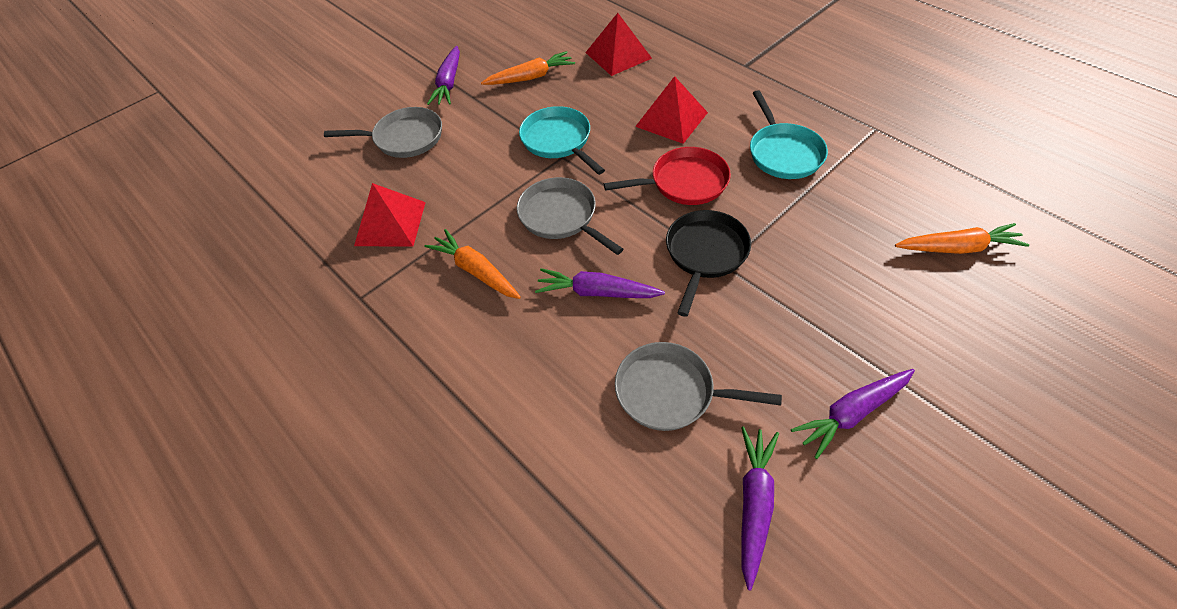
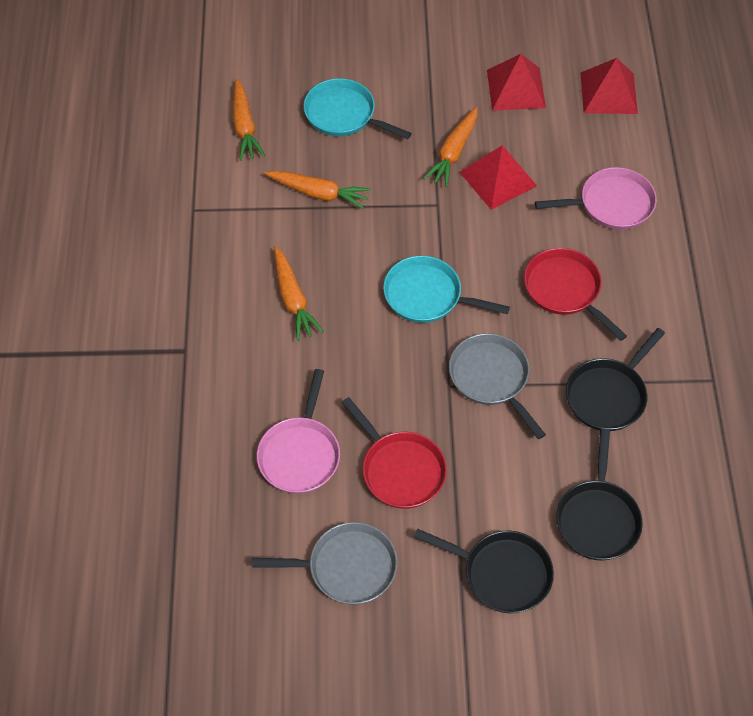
black pan: [666,210,751,317] = 1 -> [414,529,554,613] [556,429,643,561] [566,328,665,431] = 3
grey pan: [324,107,442,158] [517,177,623,255] [615,342,782,431] = 3 -> [252,522,398,605] [449,333,546,439] = 2
orange carrot: [425,229,521,299] [481,51,575,85] [895,223,1029,254] = 3 -> [233,79,265,161] [264,171,371,209] [274,246,324,341] [423,107,477,187] = 4
pink pan: none = 0 -> [257,369,340,494] [535,167,657,230] = 2
purple carrot: [427,46,460,105] [535,268,665,298] [741,426,779,590] [791,369,915,459] = 4 -> none = 0
red pan: [604,147,731,205] = 1 -> [342,397,447,509] [524,248,627,341] = 2

